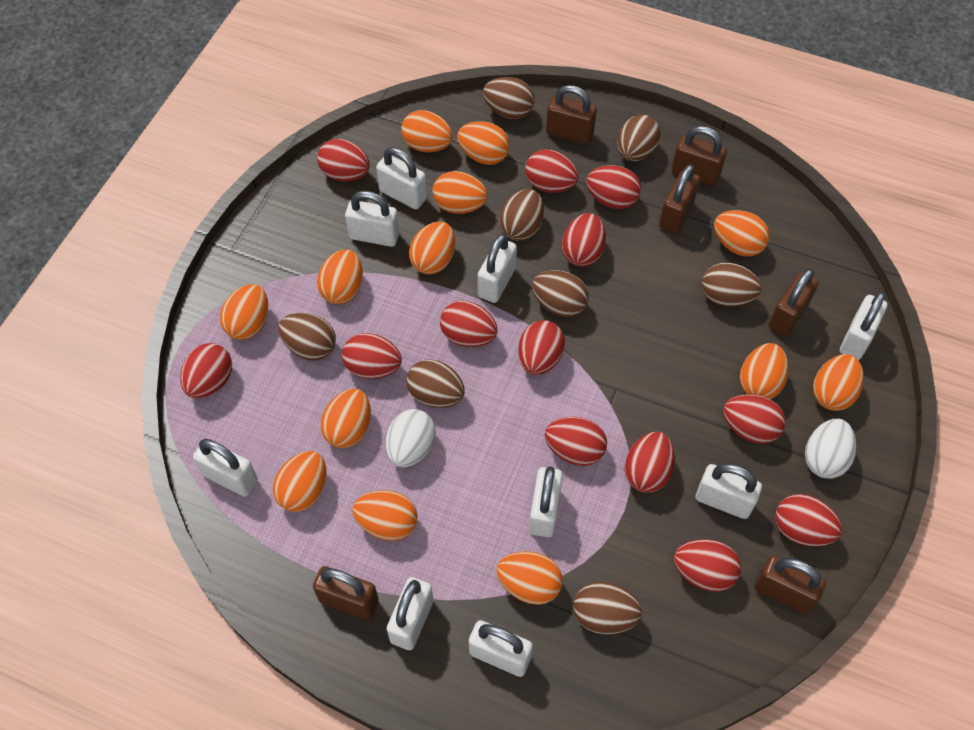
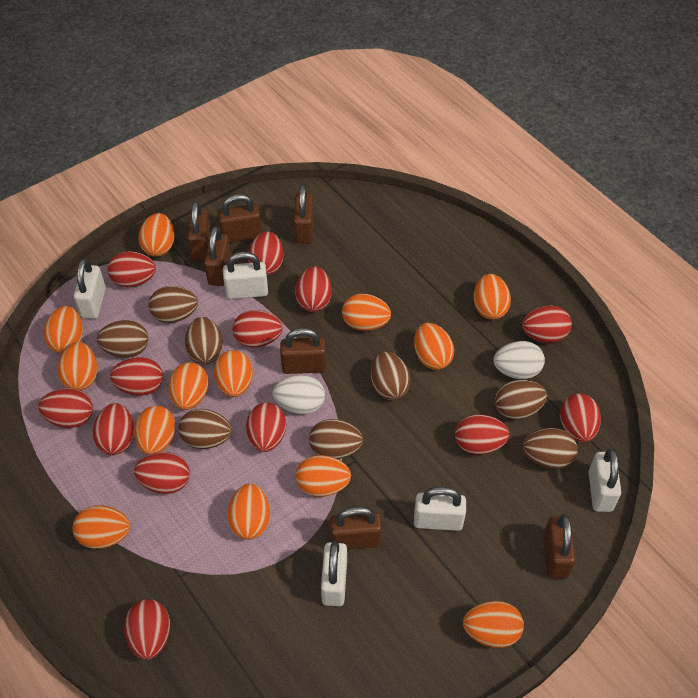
brown padlock: [313,566,379,620] [546,85,597,144] [659,164,700,233] [672,126,727,186] [754,555,826,614] [769,269,819,336] = 6 -> [188,201,211,260] [204,226,231,286] [218,194,262,243] [280,328,326,374] [294,185,314,244] [330,507,382,550] [543,514,576,579] = 7
white padlock: [193,439,258,497] [345,191,400,247] [376,147,427,209] [387,577,433,650] [469,620,533,677] [478,233,517,303] [529,466,563,537] [696,463,762,519] [840,292,887,360] = 9 -> [74,258,106,319] [223,252,268,299] [321,541,347,606] [414,487,466,531] [589,449,621,512] = 5

